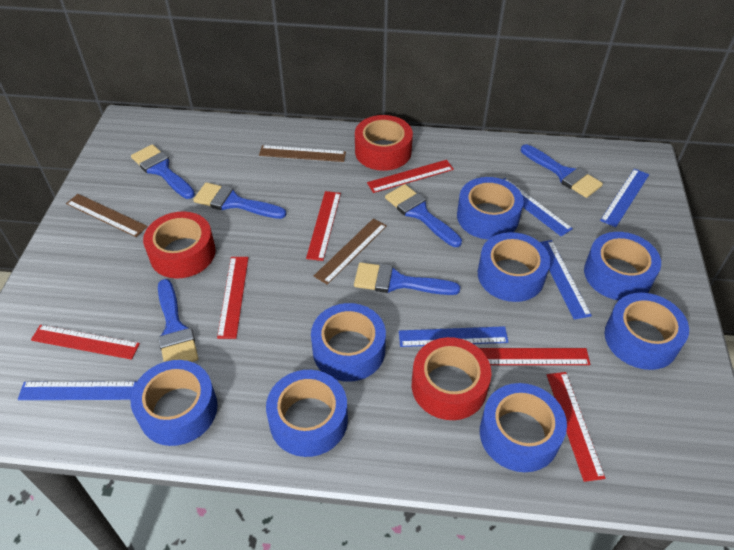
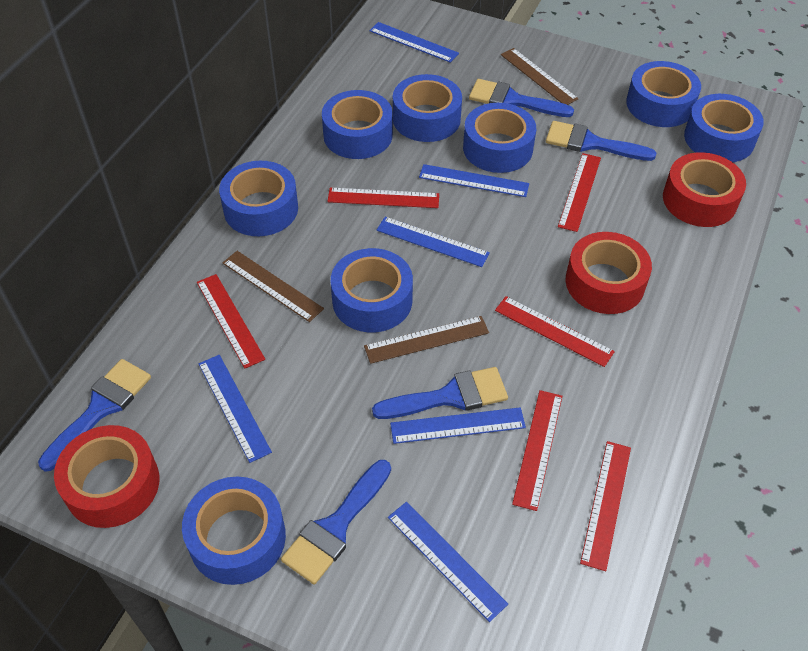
blue brush: [131,144,195,199] [158,279,198,362] [193,182,286,219] [354,262,460,295] [385,184,462,247] [521,144,603,198] = 6 -> [38,359,151,472] [281,460,391,585] [372,367,508,419] [469,79,574,117] [546,121,656,161] = 5
blue ruler: [18,381,137,400] [399,326,508,347] [503,178,573,237] [540,240,592,320] [600,168,649,228] = 5 -> [198,355,272,463] [369,22,459,63] [376,217,490,267] [388,502,508,622] [390,407,526,444] [419,164,529,197] = 6

